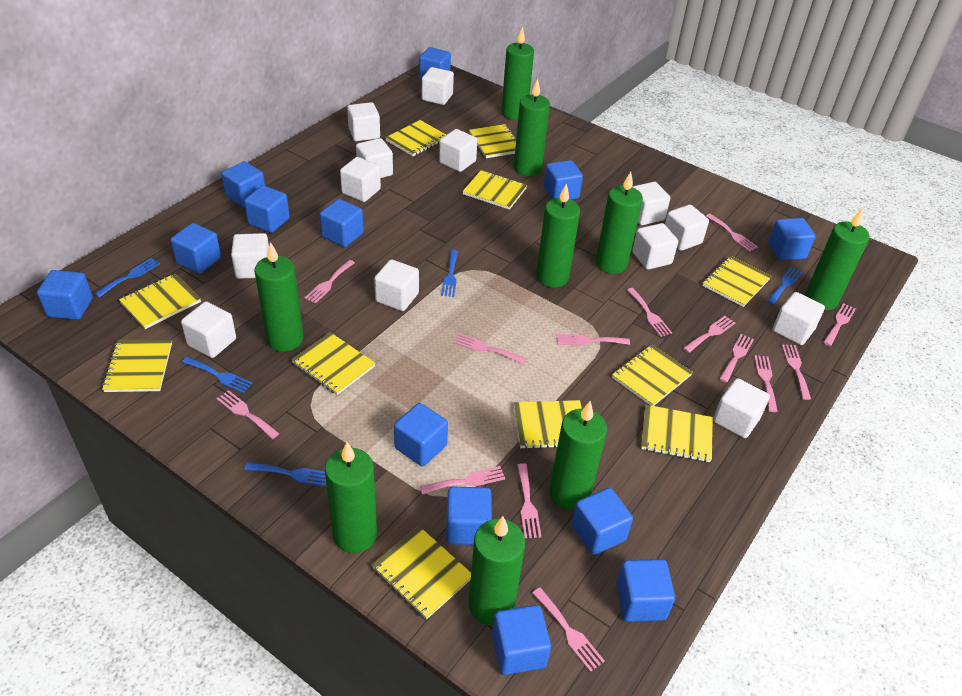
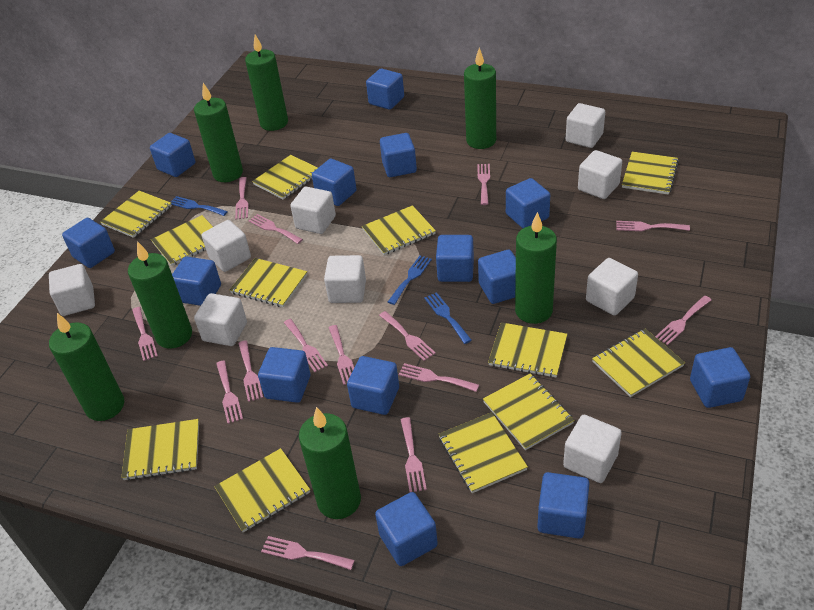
blue cube: [37,270,93,320] [171,223,221,274] [222,161,265,208] [244,185,290,233] [320,199,364,247] [394,403,448,467] [419,47,451,80] [446,487,492,545] [492,605,551,675] [544,160,583,200] [571,488,633,555] [616,559,675,622] [768,218,815,261] = 13 -> [62,218,115,268] [150,133,195,177] [172,257,221,306] [258,347,310,403] [312,159,356,206] [347,356,399,415] [366,68,404,110] [375,492,438,566] [380,133,417,177] [436,235,474,282] [478,250,516,304] [506,178,550,228] [537,472,589,539] [690,347,750,408] = 14
blue fork: [94,258,160,297] [182,357,253,393] [244,462,327,486] [441,250,458,297] [767,267,803,305] = 5 -> [171,196,228,216] [388,255,432,305] [424,292,472,344] = 3
green candle: [255,242,303,352] [325,442,377,553] [468,516,525,626] [501,27,534,120] [514,79,550,176] [536,183,580,288] [549,401,607,511] [596,172,643,274] [805,208,869,310] = 9 -> [49,313,124,421] [128,241,192,349] [194,83,243,182] [245,35,288,131] [299,407,361,519] [464,48,496,149] [515,212,557,324] = 7
white cube: [181,302,236,358] [231,233,269,279] [340,157,381,202] [347,102,380,141] [356,138,393,178] [374,259,419,311] [422,67,454,105] [439,129,477,172] [632,223,678,270] [633,182,670,225] [665,205,709,251] [713,378,770,438] [773,292,825,345] = 13 -> [49,264,95,316] [194,293,247,346] [202,220,251,272] [290,187,336,234] [324,255,366,303] [563,415,622,483] [566,103,605,148] [578,150,622,199] [586,258,638,315] = 9
yellow notebook: [102,340,172,392] [119,274,201,329] [291,332,376,395] [372,526,471,619] [385,120,446,156] [462,170,527,210] [469,124,516,158] [514,400,582,449] [612,345,693,406] [641,405,713,462] [702,256,771,307] = 11 -> [100,191,172,238] [121,419,199,480] [151,215,213,266] [214,448,310,532] [230,258,307,307] [252,155,318,200] [362,205,436,255] [438,412,528,493] [483,374,574,450] [488,322,567,378] [592,329,685,397] [622,152,679,195] = 12

